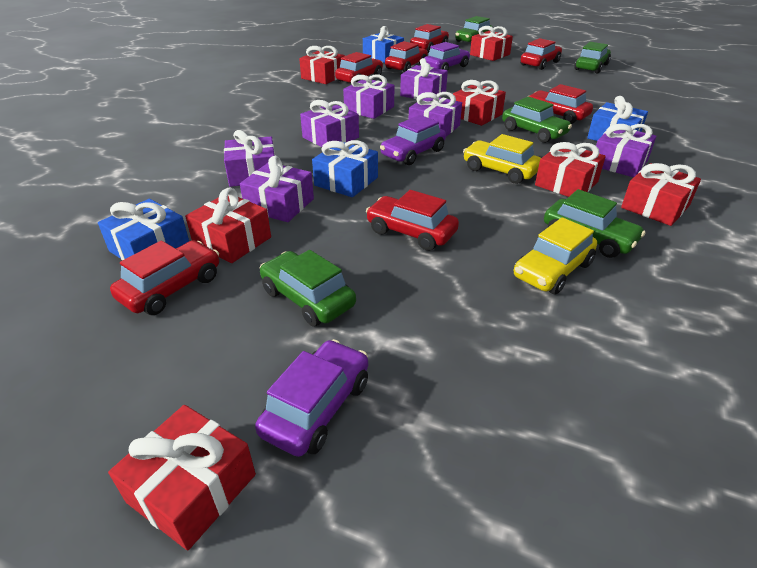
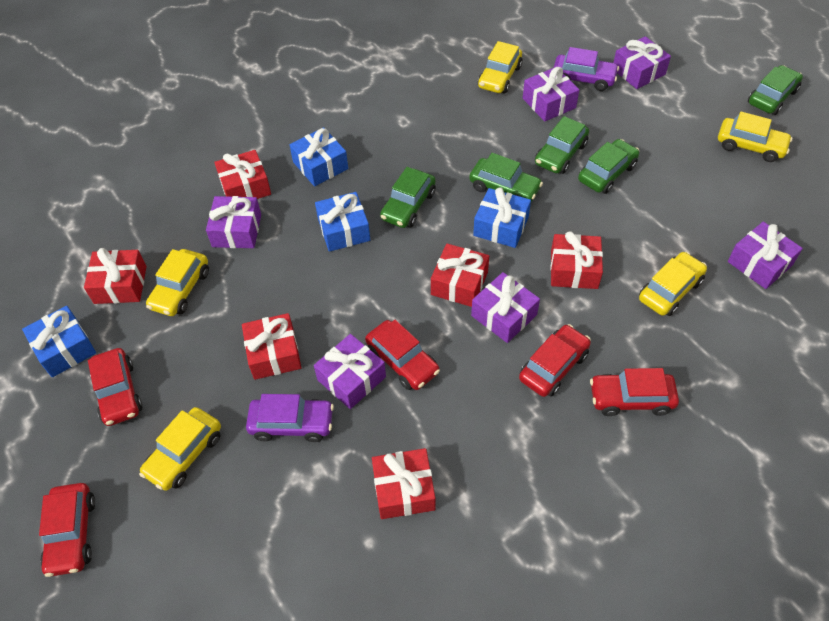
purple car: [255,339,368,457] [380,115,446,165] [425,42,470,70] = 3 -> [246,394,334,442] [553,47,619,91] = 2
purple gift: [224,130,275,187] [240,156,314,222] [300,100,359,147] [343,75,395,119] [400,58,448,99] [409,92,462,137] [596,124,656,177] = 7 -> [206,196,261,248] [314,334,386,409] [471,272,540,343] [523,67,579,121] [613,36,671,89] [728,222,803,289] = 6
red car: [110,240,219,315] [335,52,383,83] [366,190,459,251] [385,41,428,72] [410,24,449,53] [520,38,562,70] [527,84,593,124] = 7 -> [39,483,95,577] [88,348,142,426] [365,320,440,390] [519,324,591,397] [590,368,679,416] = 5
red gift: [108,405,256,550] [185,187,271,263] [299,46,345,84] [453,80,506,126] [470,26,513,61] [535,142,606,197] [621,163,701,226] = 7 -> [84,248,147,304] [214,150,271,199] [242,313,302,380] [372,448,436,519] [431,244,489,307] [550,231,603,289] = 6
yellow car: [463,134,541,184] [514,217,597,295] = 2 -> [139,407,221,491] [146,249,209,316] [478,41,523,94] [639,252,707,316] [718,112,793,162] = 5

